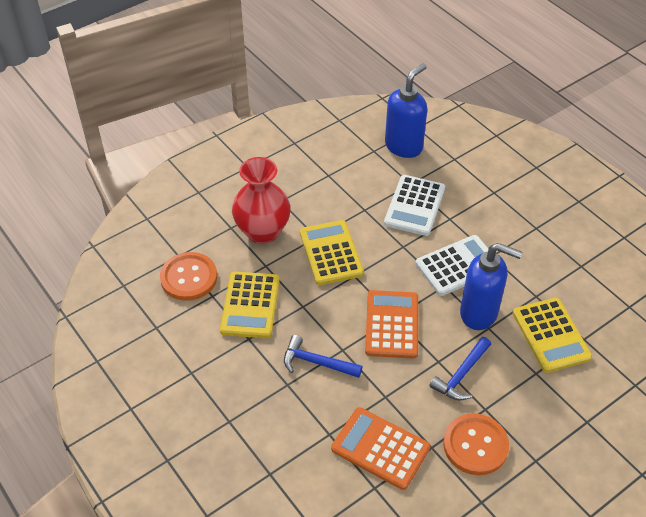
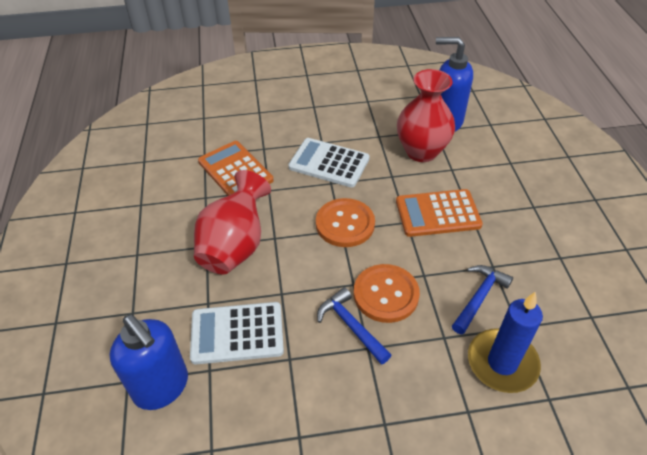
blue candle: none = 0 -> [468,292,543,393] = 1
red vase: [232,157,291,244] = 1 -> [194,170,271,274] [397,69,455,162] = 2
yellow calculator: [220,272,280,338] [300,220,364,285] [513,298,592,373] = 3 -> none = 0

